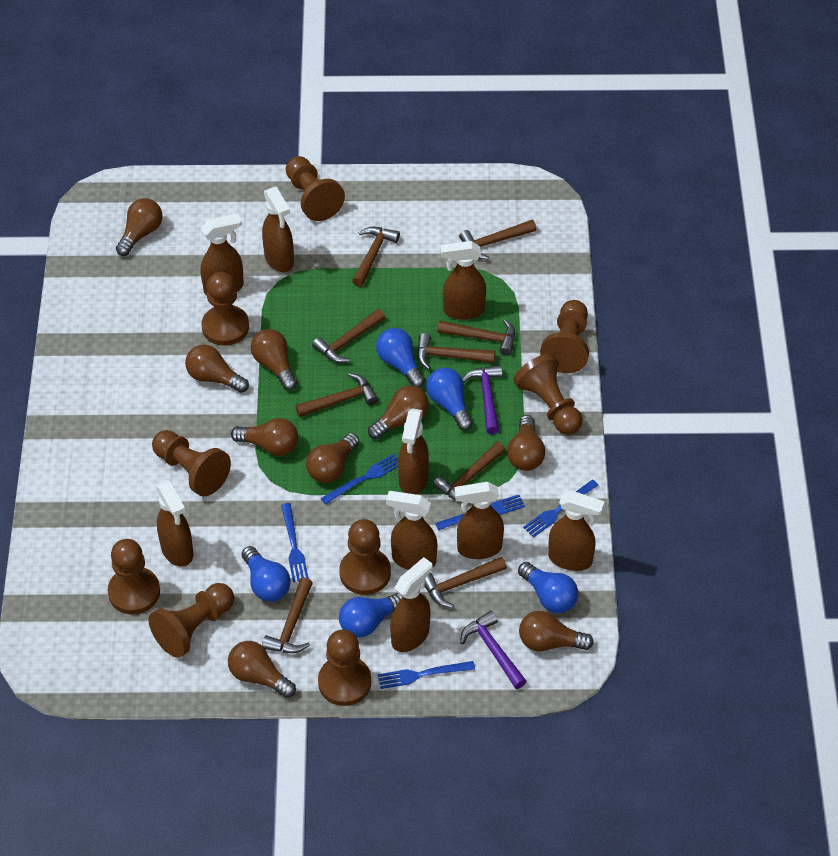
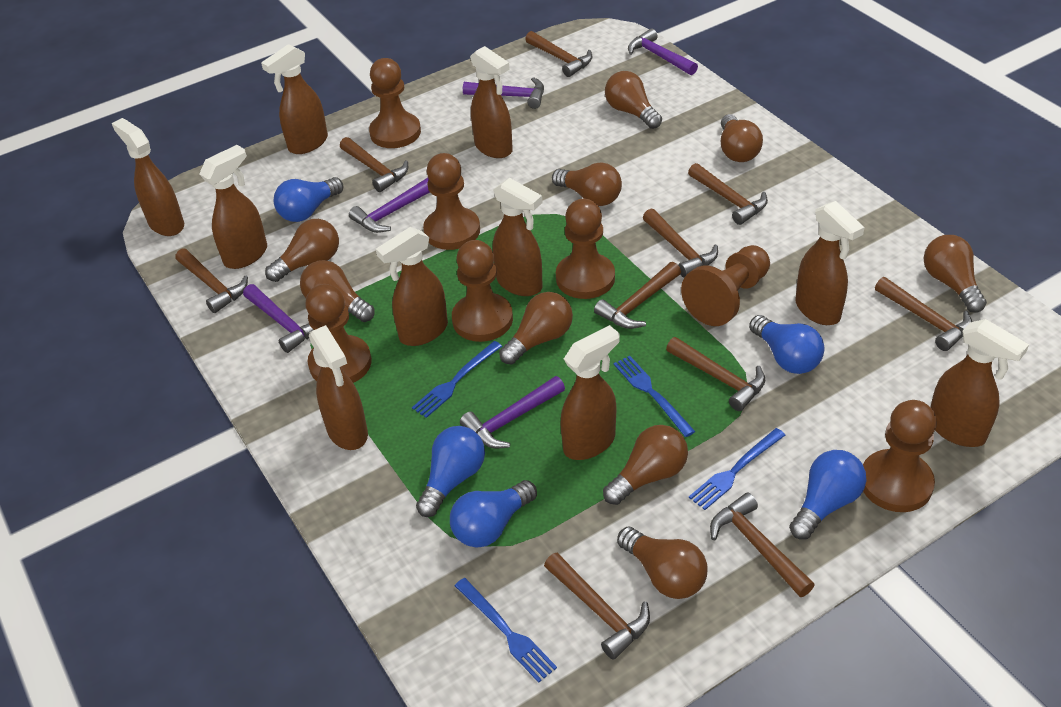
blue fork: [281,503,309,582] [320,454,398,505] [378,661,475,689] [435,495,525,530] [523,480,599,538] = 5 -> [412,341,502,418] [455,578,557,683] [614,356,695,437] [689,428,785,510] = 4
brown hammer: [262,578,313,653] [295,373,378,417] [312,309,385,363] [352,227,400,287] [417,333,495,370] [425,556,507,608] [433,441,505,502] [437,319,515,356] [459,220,537,260] = 9 -> [175,249,248,313] [340,137,408,192] [525,31,593,77] [544,553,650,660] [594,262,681,329] [643,209,718,278] [666,337,765,411] [688,163,768,225] [710,492,815,597] [875,277,972,351] = 10
brown pawn: [108,539,160,614] [149,583,234,658] [152,430,231,497] [202,272,249,346] [286,156,345,221] [318,630,371,706] [339,519,391,595] [513,354,583,435] [540,300,589,373] = 9 -> [305,284,372,383] [369,58,421,148] [423,153,480,250] [452,240,513,342] [556,199,615,299] [681,245,770,326] [863,400,937,512] = 7
brown spray bottle: [156,480,193,567] [201,213,244,295] [262,187,294,272] [386,491,438,570] [390,557,432,652] [398,408,429,494] [440,241,486,320] [454,482,504,559] [548,491,605,571] = 9 -> [112,118,184,236] [199,145,267,269] [261,44,328,154] [309,325,368,450] [376,227,448,346] [470,46,513,158] [493,178,543,296] [560,325,620,460] [795,201,865,325] [931,319,1029,447] = 10
purple hammer: [460,611,527,689] [462,365,502,434] = 2 -> [243,284,313,353] [349,178,430,233] [460,376,565,449] [463,77,544,109] [628,28,698,75] = 5

